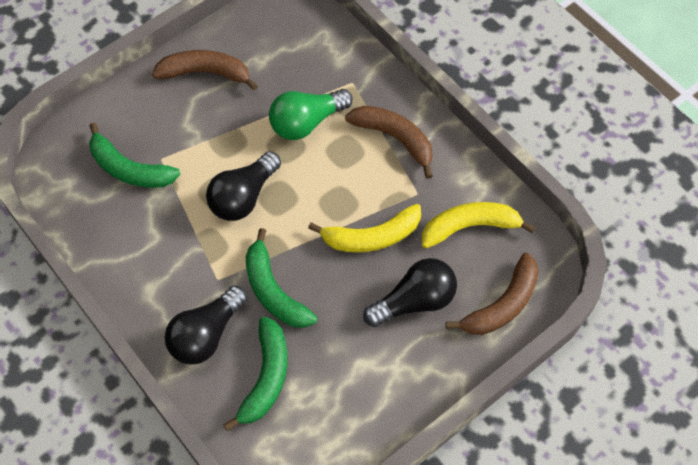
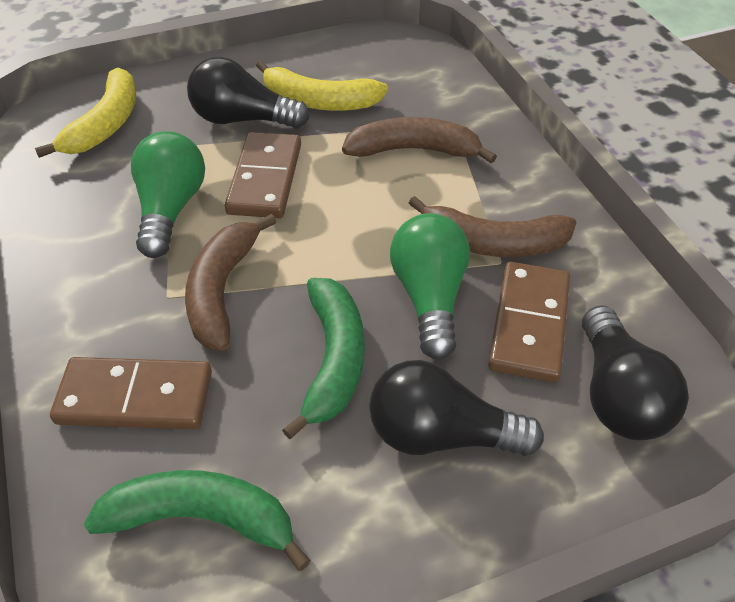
brown domino: none = 0 -> [50,357,212,430] [225,132,301,218] [488,262,570,383] = 3
green banana: [89,123,181,188] [223,316,287,432] [245,228,317,328] = 3 -> [84,470,311,571] [282,278,364,439] = 2
green light bulb: [269,89,353,140] = 1 -> [131,131,205,258] [390,213,470,359] = 2

